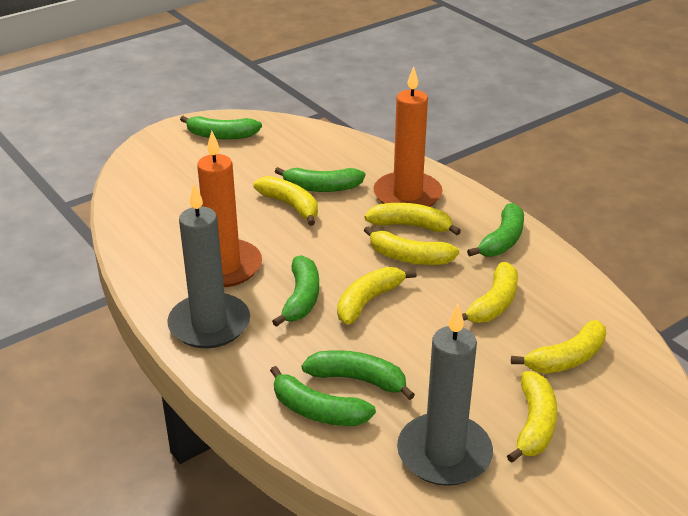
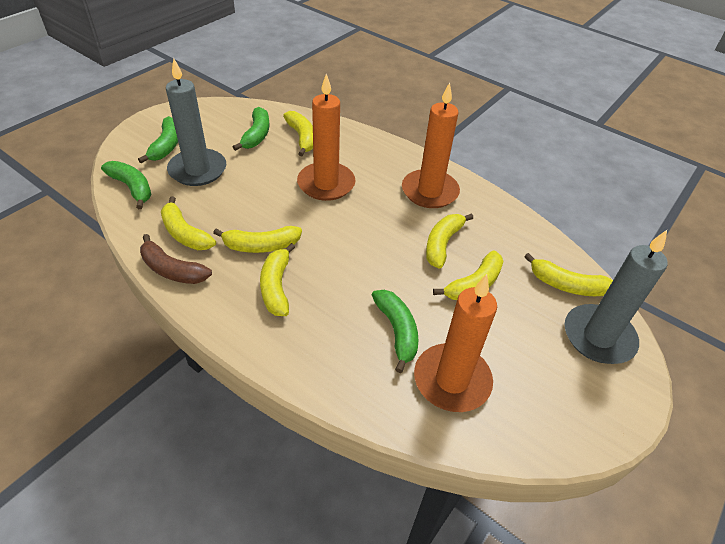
brown banana: none = 0 -> [140,234,212,284] = 1
green banana: [180,116,262,140] [270,366,376,426] [272,255,319,327] [275,167,365,192] [302,350,415,400] [467,203,524,257] = 6 -> [101,161,151,209] [138,116,178,163] [233,107,269,151] [372,290,418,373] = 4
orange candle: [197,131,262,287] [373,66,443,207] = 2 -> [297,74,356,201] [402,82,460,208] [414,274,497,412] = 3

